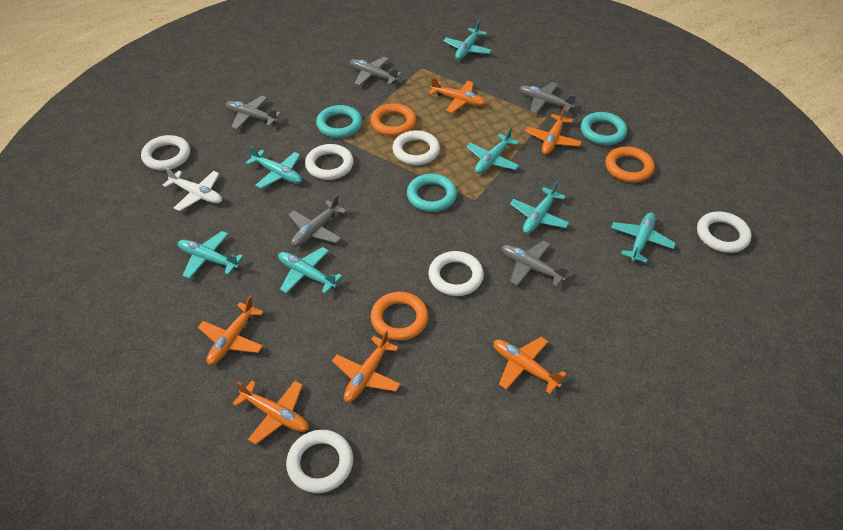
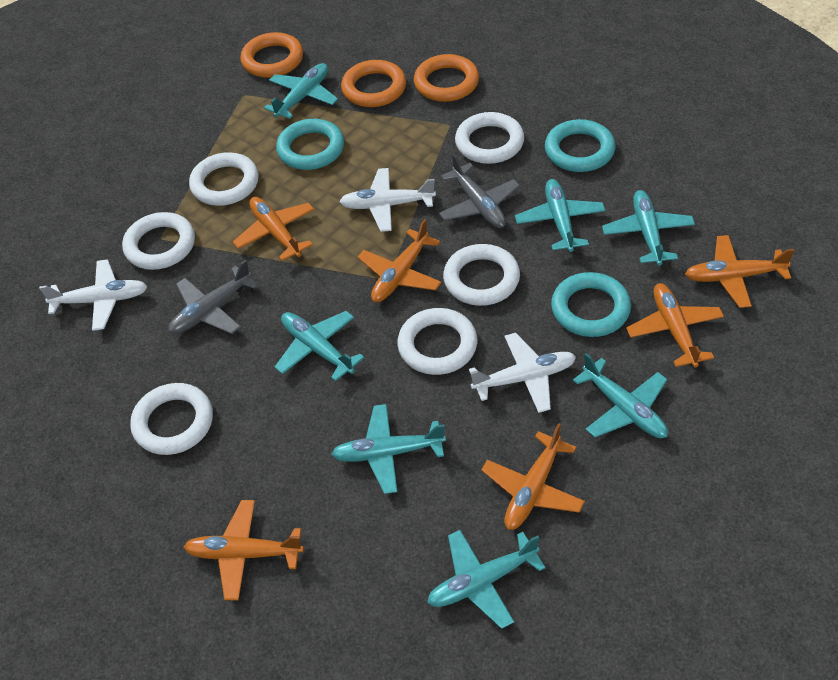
grey plane: [226,96,281,129] [289,194,347,247] [350,57,402,85] [501,241,569,287] [519,82,576,114] = 5 -> [168,260,259,334] [439,154,520,228] = 2
white plane: [163,167,222,211] = 1 -> [39,259,148,331] [339,168,436,232] [469,333,576,413] = 3

